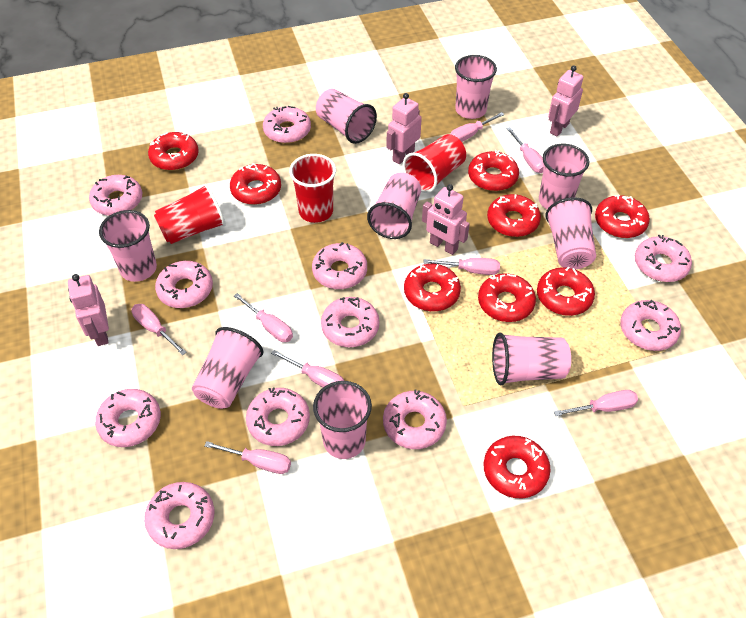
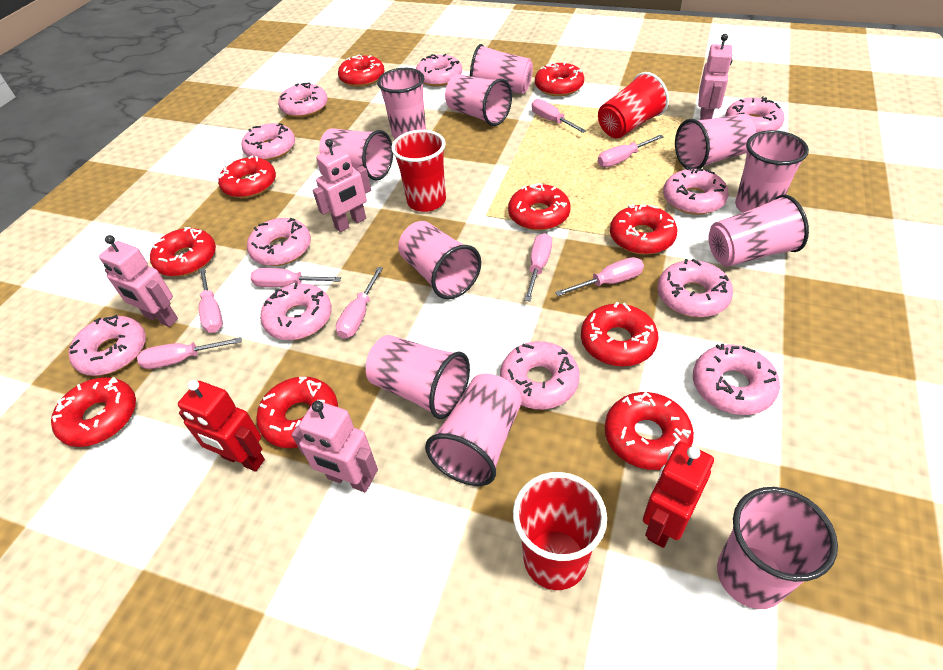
pink cup: [99,210,157,282] [192,327,264,409] [313,381,372,459] [316,89,377,144] [367,173,421,239] [455,55,497,119] [492,332,571,385] [539,144,589,209] [545,197,596,269] = 9 -> [319,128,393,181] [366,335,470,419] [377,68,426,139] [398,221,481,299] [425,374,522,486] [445,74,512,126] [470,44,533,94] [675,114,756,169] [709,195,809,267] [717,487,838,609] [735,130,809,213] = 11
red donut: [148,132,199,171] [230,163,281,205] [404,264,461,311] [468,150,519,191] [478,273,536,322] [484,436,551,498] [487,194,541,237] [537,267,595,316] [595,195,650,238] = 9 -> [51,377,136,447] [150,227,216,277] [218,156,276,198] [256,376,338,448] [338,54,384,87] [508,183,571,231] [535,62,584,96] [581,302,659,366] [605,392,694,470] [610,204,677,255] = 10
red robot: none = 0 -> [178,380,265,472] [643,441,714,548] = 2

